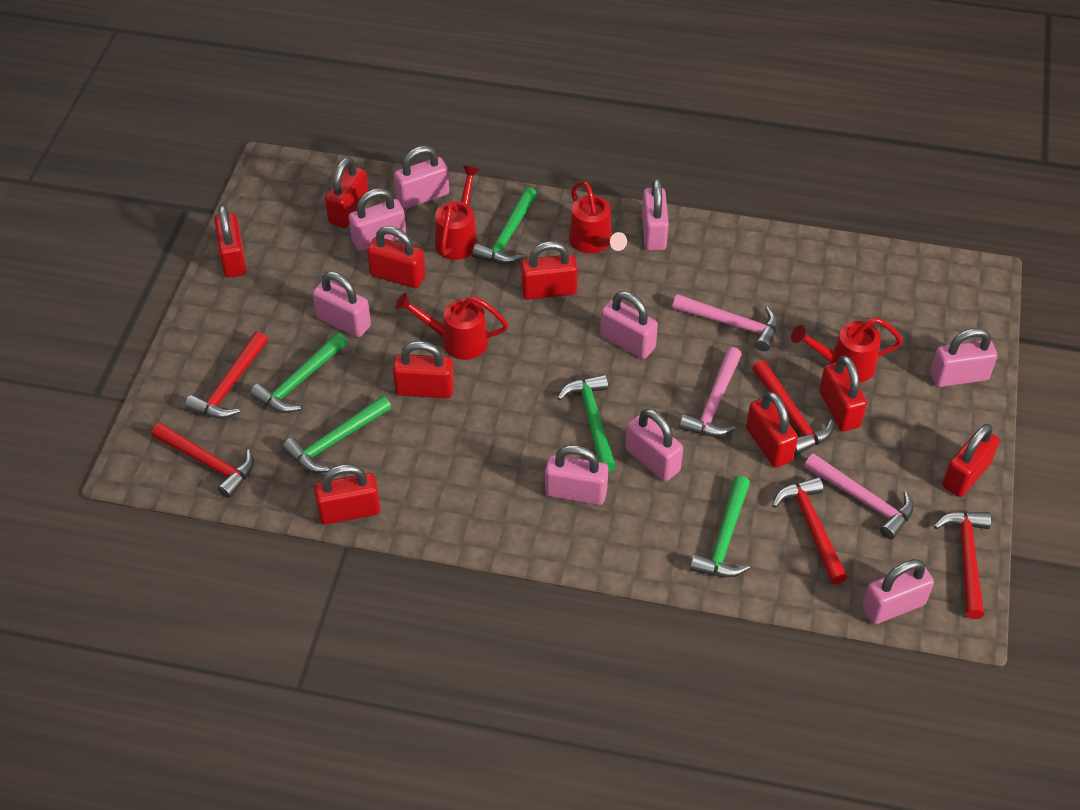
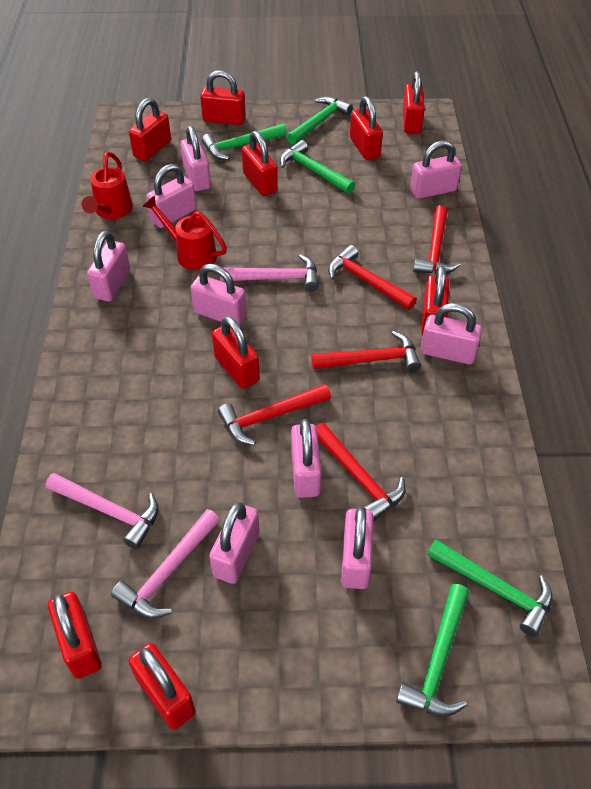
red watering can: [395,293,508,360] [435,166,480,260] [569,181,627,253] [791,317,903,383] = 4 -> [82,152,133,219] [142,195,227,270] = 2

